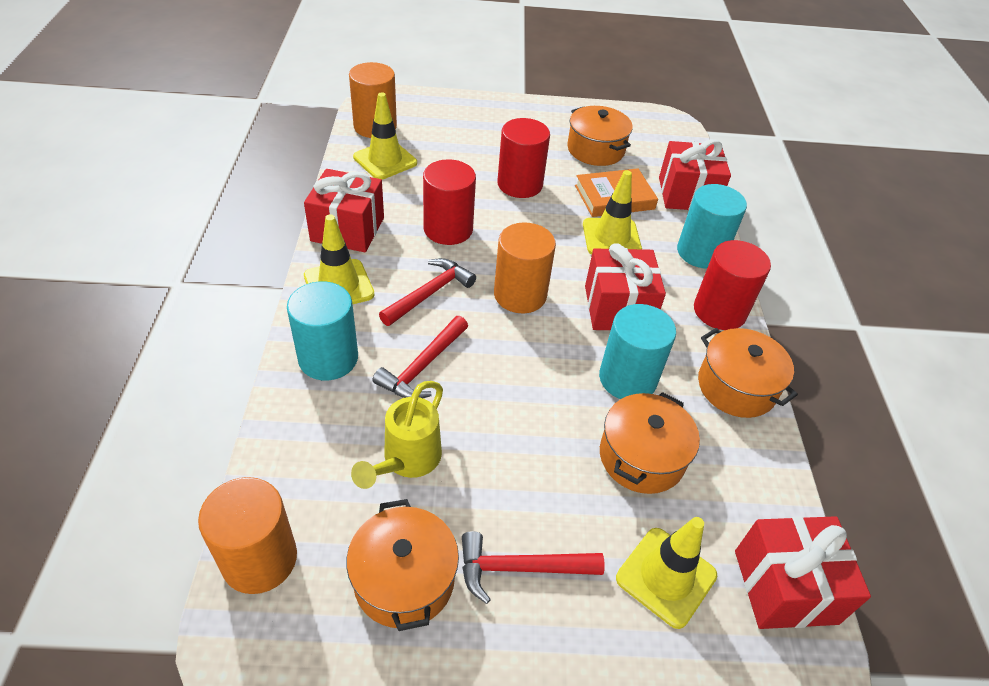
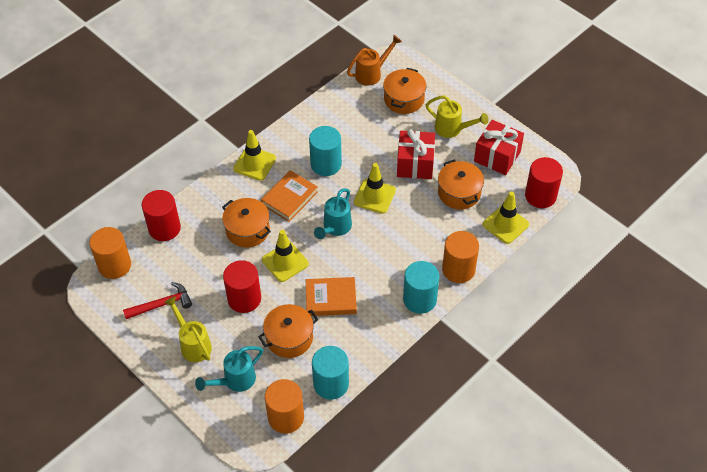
orange book: [575,168,658,217] = 1 -> [261,170,318,222] [306,277,357,316] = 2
orange watering can: none = 0 -> [347,35,402,86] = 1
red gift: [304,169,384,252] [585,243,666,330] [659,139,731,210] [735,516,871,629] = 4 -> [397,129,435,179] [474,120,524,175] = 2
red hammer: [373,316,468,398] [379,258,476,326] [462,531,605,604] = 3 -> [123,282,192,319] = 1
turquoise watering can: none = 0 -> [195,346,263,392] [314,188,352,239] = 2
yellow watering can: [351,381,443,489] = 1 -> [164,296,212,362] [426,95,488,138] = 2

